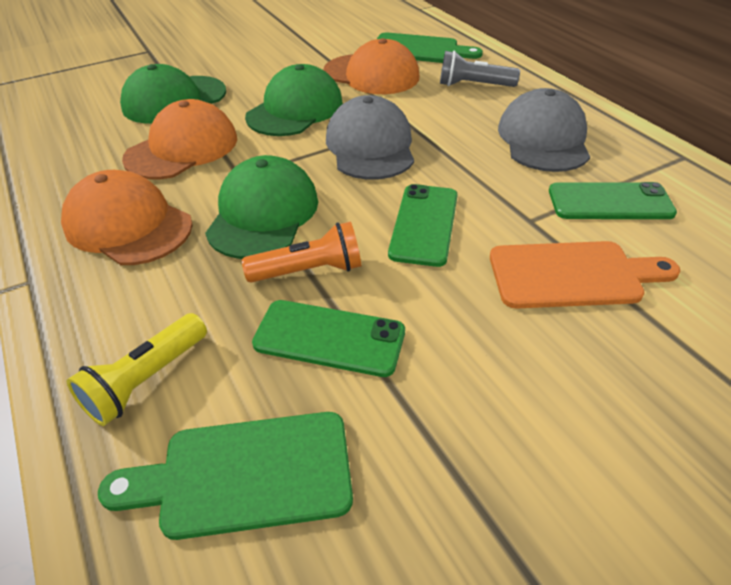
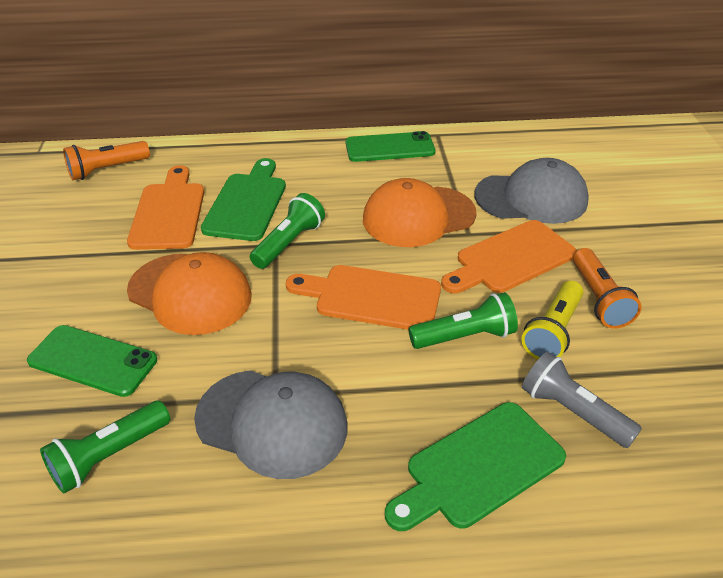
green cap: [120,64,226,124] [205,155,318,259] [245,64,343,136] = 3 -> none = 0
green flashlight: none = 0 -> [40,401,170,494] [250,193,325,269] [408,292,518,349] = 3
green phone: [252,300,405,377] [388,184,458,267] [549,182,677,219] = 3 -> [27,325,157,397] [346,131,436,162] = 2
orange cap: [61,170,193,265] [122,99,237,179] [323,38,419,94] = 3 -> [127,252,251,335] [363,178,477,247] = 2
orange cutting board: [490,241,681,308] = 1 -> [127,165,204,250] [286,265,441,330] [441,220,577,294] = 3
orange flashlight: [242,222,361,283] = 1 -> [63,141,150,180] [573,248,642,329] = 2

